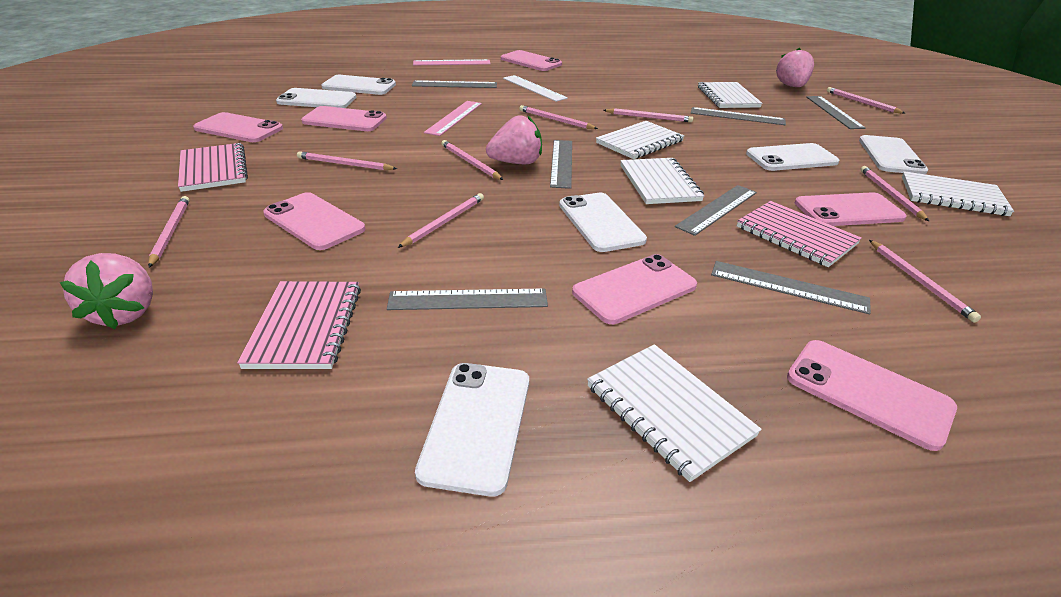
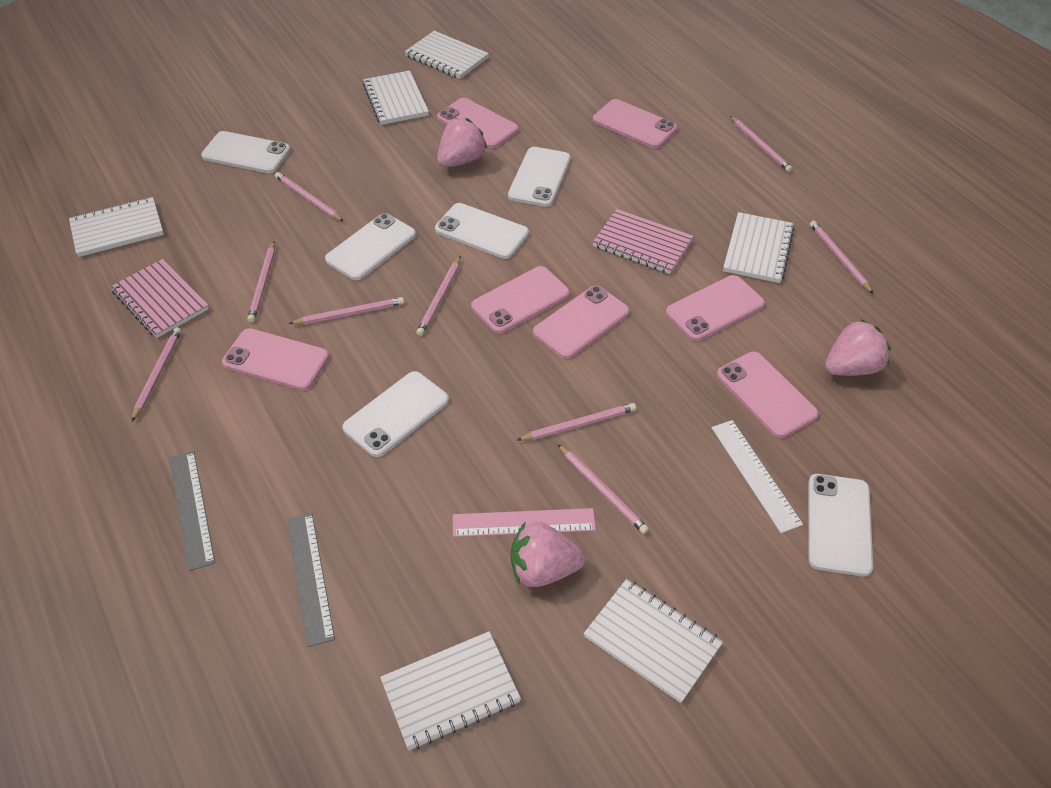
grey ruler: [387,289,548,310] [412,80,497,88] [550,140,572,189] [675,185,757,236] [691,107,786,125] [711,261,871,314] [806,96,866,129] = 7 -> [169,451,215,571] [287,513,335,647] = 2
pink notebook: [178,143,248,192] [237,281,361,369] [737,201,862,267] = 3 -> [110,259,209,338] [593,209,693,274] = 2
pink ruler: [413,59,491,65] [424,101,482,136] = 2 -> [453,508,596,537] = 1
white notebook: [587,344,762,482] [596,121,684,159] [620,158,704,204] [698,82,762,108] [902,171,1014,216] = 5 -> [69,197,164,257] [363,70,429,125] [380,631,521,751] [405,31,489,79] [584,579,723,703] [723,212,795,283] = 6

